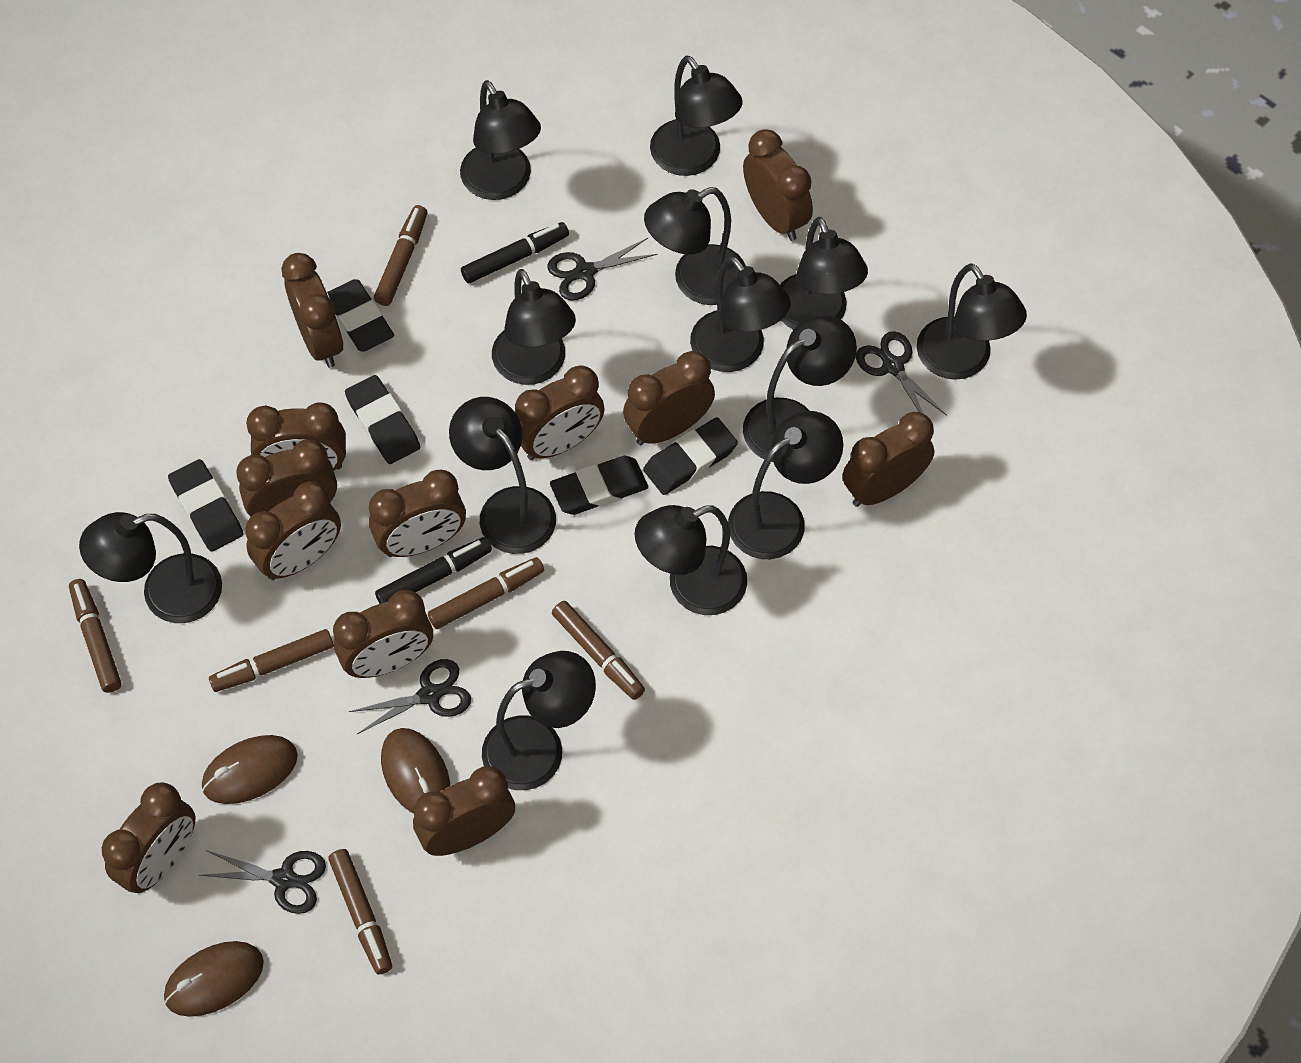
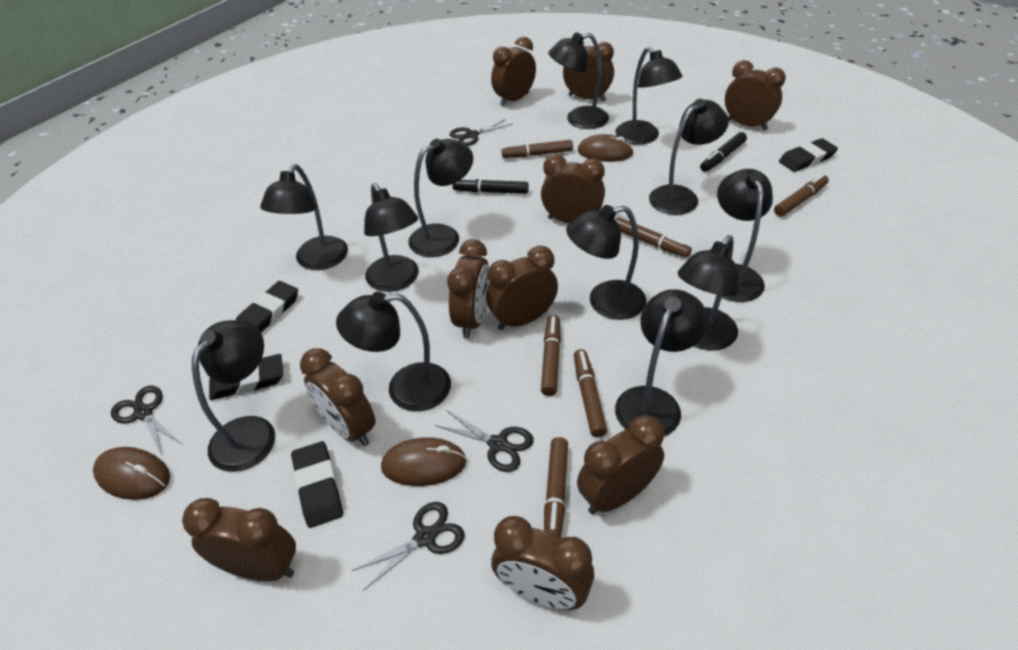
black eraser: [168,459,243,552] [327,279,394,352] [345,375,420,464] [550,456,648,515] [643,417,738,495] = 5 -> [209,354,283,400] [236,281,298,332] [291,441,343,528] [779,138,838,172] = 4
black lamp: [79,512,222,623] [449,397,556,554] [460,80,541,200] [482,651,596,790] [492,269,576,385] [635,505,747,615] [644,187,746,305] [650,55,743,176] [690,256,791,372] [728,411,843,559] [743,315,857,462] [780,217,868,329] [917,263,1027,380] = 13 -> [192,320,275,472] [260,164,348,270] [336,292,451,412] [364,183,419,292] [408,139,473,257] [548,32,609,129] [566,205,646,320] [615,47,683,145] [615,289,708,436] [649,99,729,215] [678,235,739,350] [717,169,773,302] = 12
brown clock: [102,782,195,893] [236,439,337,516] [245,481,341,580] [246,402,346,471] [282,253,343,368] [333,590,433,678] [369,470,466,557] [413,766,515,856] [515,365,604,460] [623,351,715,445] [743,129,813,241] [843,412,935,507] = 12 -> [182,498,296,581] [300,348,376,446] [447,239,490,338] [486,246,558,330] [491,37,536,106] [491,516,594,610] [541,154,605,223] [563,42,614,102] [577,415,664,514] [725,60,786,130] = 10

